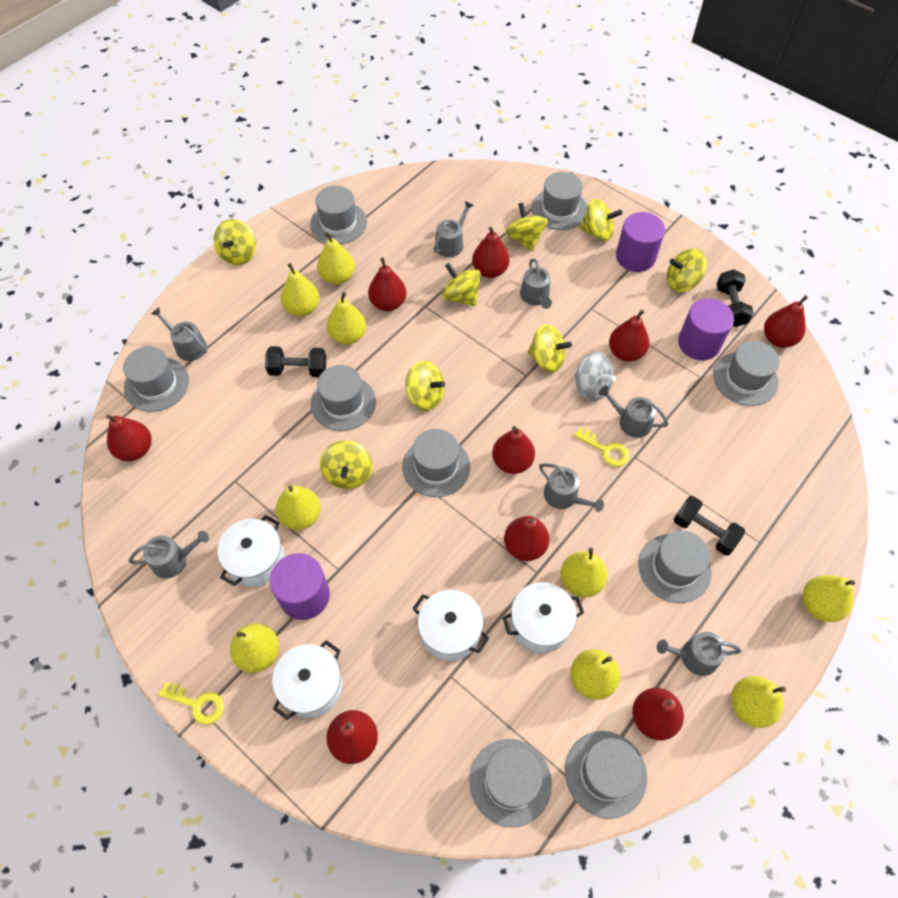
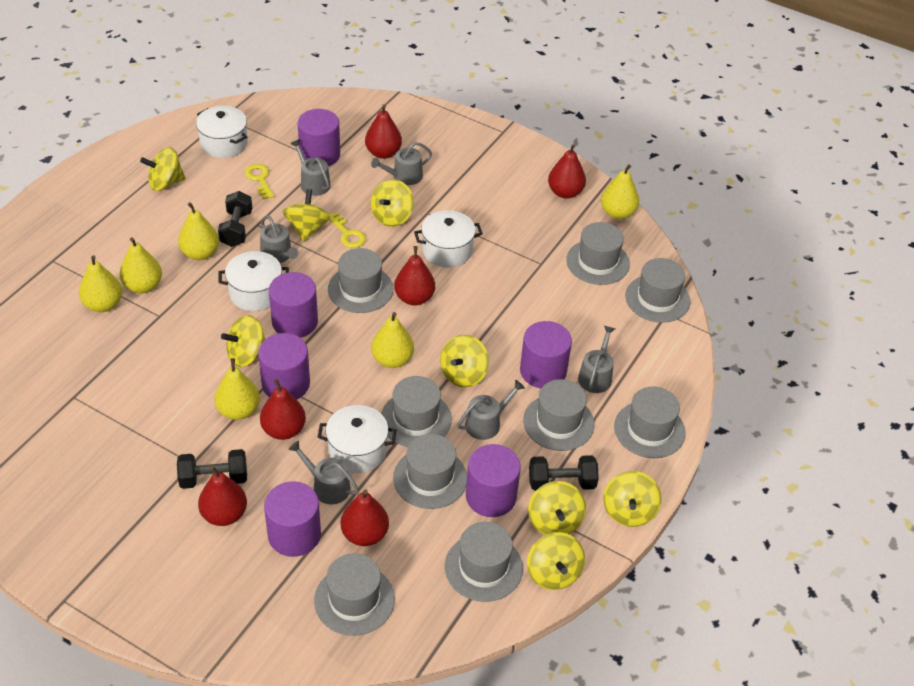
grey spinning top: [575,352,616,401] = 1 -> none = 0
grey watering can: [129,531,209,578] [151,307,207,361] [434,201,474,257] [520,258,552,309] [539,463,604,512] [599,386,669,438] [657,632,742,676] = 7 -> [260,215,298,263] [288,441,359,504] [290,139,331,196] [371,142,432,185] [457,380,525,440] [578,326,615,393] = 6
purple cylinder: [270,553,330,620] [616,212,665,272] [678,298,734,360] = 3 -> [258,333,310,400] [264,481,321,557] [269,272,318,338] [298,109,340,166] [466,444,521,517] [520,321,572,388] = 6
red pear: [106,415,152,461] [327,710,378,764] [368,257,406,311] [472,227,509,278] [492,426,535,474] [504,516,549,561] [609,310,649,362] [632,688,684,740] [764,295,808,348] = 9 -> [198,466,247,526] [260,379,306,440] [341,489,389,546] [365,104,402,159] [394,246,435,306] [548,144,586,199] = 6
yellow pear: [230,624,279,673] [276,485,321,530] [281,263,320,316] [317,232,355,285] [327,292,366,345] [560,548,607,597] [570,649,620,700] [731,676,786,728] [803,575,855,622] = 9 -> [79,255,122,312] [119,237,162,294] [178,202,219,260] [214,358,260,420] [371,312,414,368] [601,164,639,219] = 6

